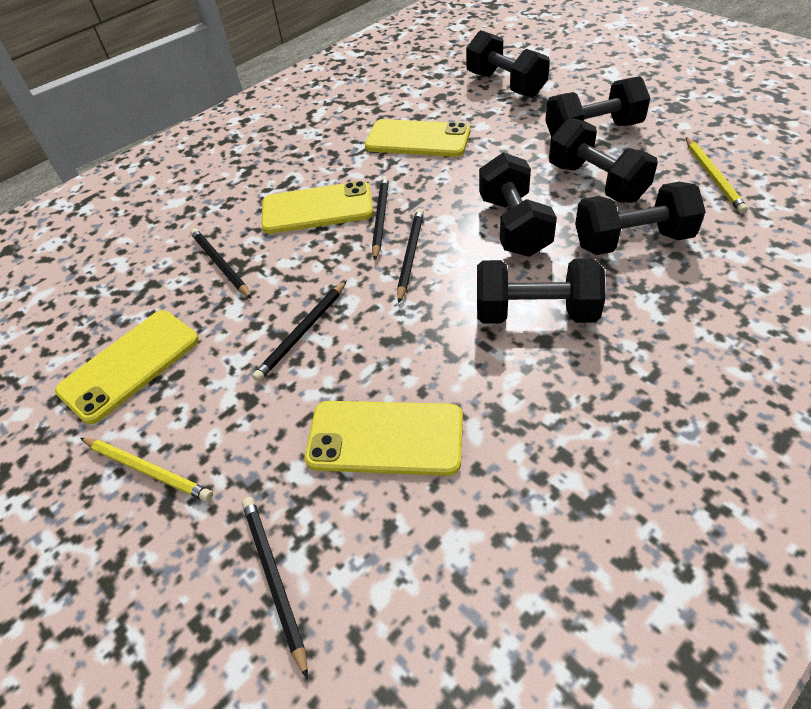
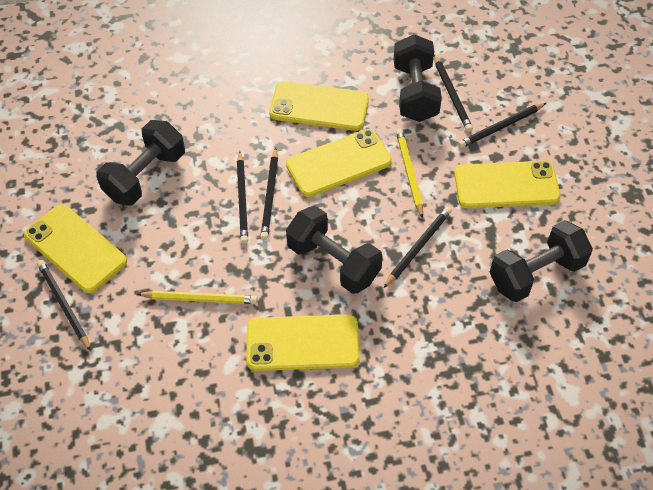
black dumbbell: [466,30,550,97] [477,258,606,324] [479,152,557,257] [545,76,650,137] [549,118,658,203] [575,182,706,255] = 6 -> [97,120,185,206] [286,206,383,294] [394,34,442,122] [490,220,593,302] = 4
black pencil: [190,228,252,299] [242,497,308,679] [252,281,347,382] [372,176,389,260] [397,208,424,303] = 5 -> [37,260,91,351] [237,151,248,244] [260,148,278,240] [384,207,452,288] [434,54,473,132] [458,103,546,148] = 6
yellow phone: [55,311,199,424] [261,181,373,234] [305,401,463,476] [365,119,470,157] = 4 -> [24,204,127,293] [247,315,360,371] [269,81,369,131] [286,129,392,197] [454,161,560,208] = 5

